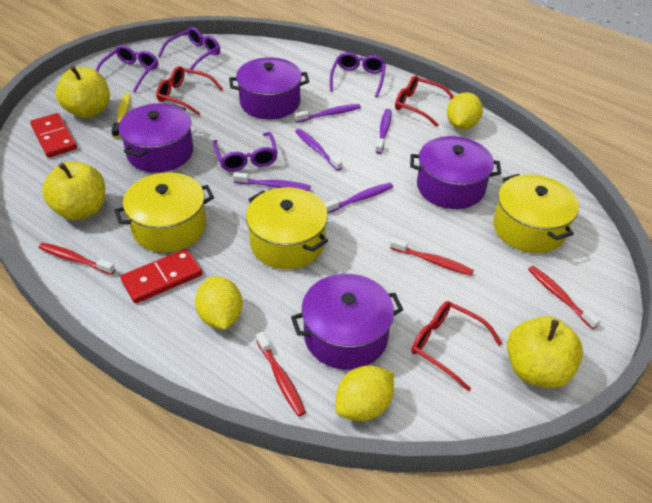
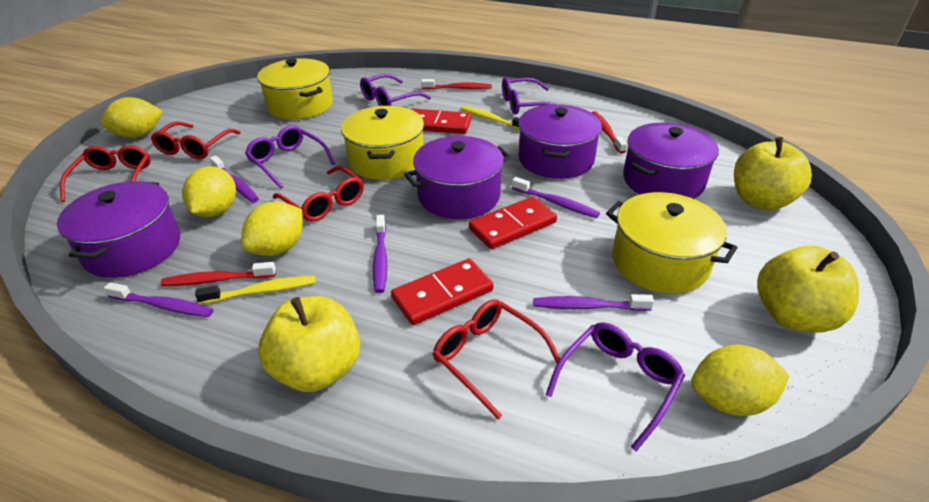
red domino: [30,113,77,158] [120,249,203,303] = 2 -> [391,258,493,325] [411,108,472,134] [469,197,557,249] = 3
red glasses: [156,66,223,115] [395,75,454,127] [411,301,502,391] = 3 -> [60,145,151,202] [151,121,240,159] [273,166,364,221] [433,299,560,419] = 4
red toothbrush: [39,243,115,275] [256,332,306,417] [390,238,474,276] [528,266,601,329] = 4 -> [161,262,276,286] [421,79,492,89] [591,111,627,154] = 3
yellow lemon: [195,276,242,330] [335,365,394,421] [447,92,483,130] = 3 -> [100,97,163,138] [182,166,236,217] [241,201,303,256] [691,345,789,416] = 4
yellow toothbrush: [111,93,131,138] = 1 -> [195,275,316,304] [461,106,520,130] = 2

